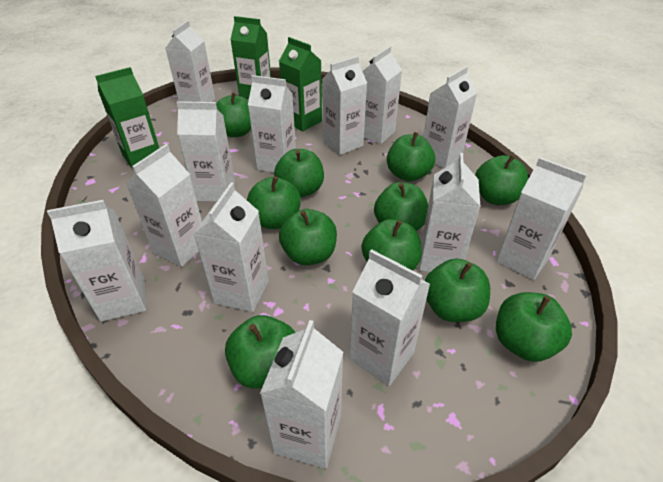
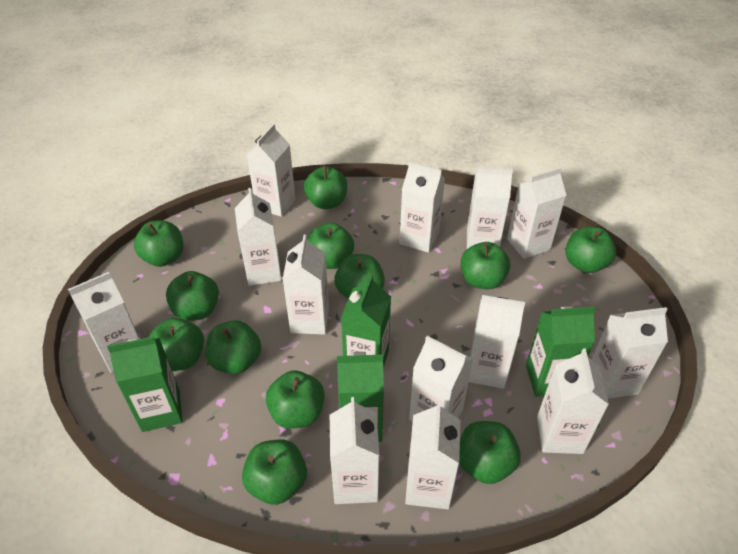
green apple: [216,92,251,137] [225,315,296,389] [247,176,301,229] [274,149,324,197] [279,209,337,265] [362,219,421,270] [374,182,428,231] [387,132,435,182] [425,258,490,322] [475,155,528,205] [496,292,572,362] = 11 -> [134,221,183,267] [149,318,204,371] [166,271,219,321] [205,320,261,374] [242,440,307,505] [266,371,325,429] [304,166,347,209] [307,223,354,269] [334,254,385,299] [459,421,521,484] [461,242,510,290] [566,227,616,273] = 12
green carton: [95,67,159,169] [230,16,271,99] [279,37,322,131] = 3 -> [107,336,183,432] [337,352,384,442] [341,275,391,368] [526,306,595,397] = 4

